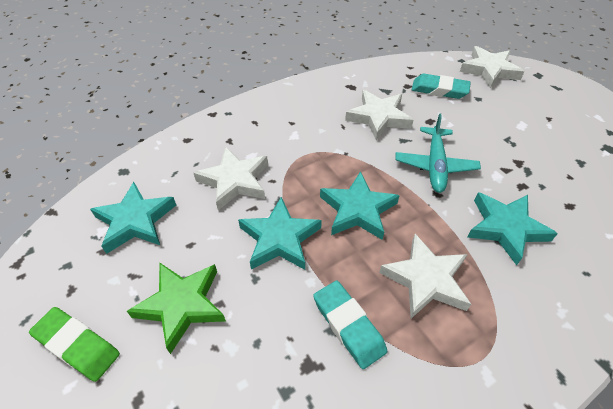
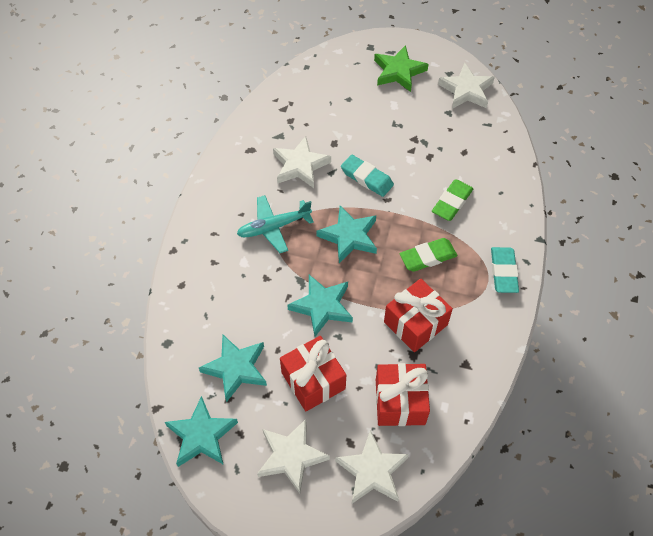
green eraser: [29,307,120,382] = 1 -> [400,238,458,272] [432,179,474,221] = 2
red gift: none = 0 -> [280,336,346,411] [376,363,430,426] [384,278,453,352] = 3

